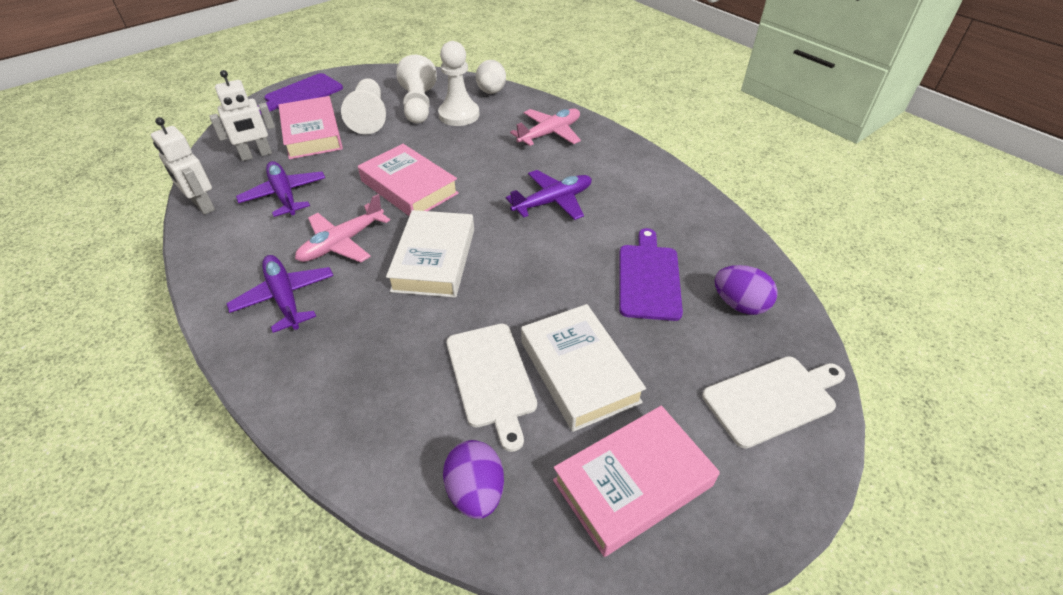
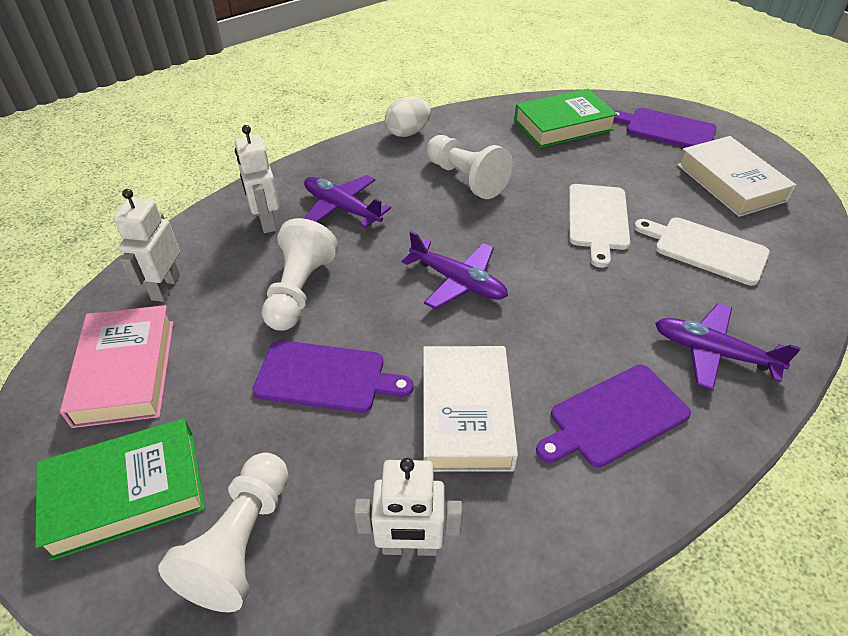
green book: none = 0 -> [35,418,205,561] [514,89,618,148] = 2
pink book: [279,96,343,159] [358,144,459,216] [553,406,720,557] = 3 -> [60,305,173,428] = 1
pink plane: [295,194,390,262] [510,108,581,146] = 2 -> none = 0
purple cutting board: [258,73,343,115] [619,228,683,321] = 2 -> [252,340,413,413] [536,365,691,468] [613,108,717,147] = 3
purple egg: [443,440,504,519] [715,265,777,315] = 2 -> none = 0
white robot: [151,117,215,215] [209,70,275,161] = 2 -> [113,189,180,302] [235,125,279,233] [354,458,462,556] = 3

